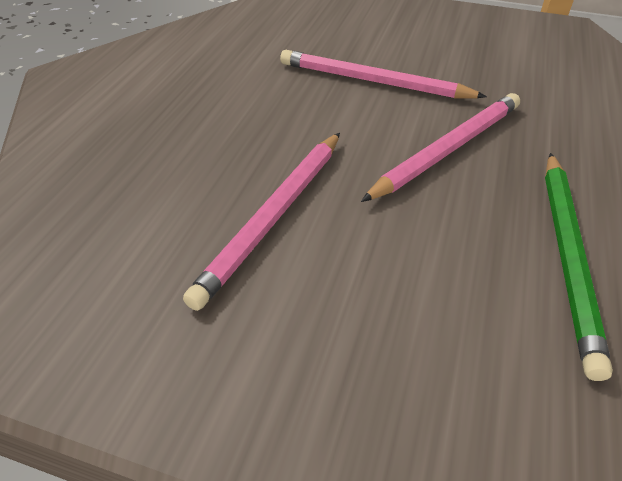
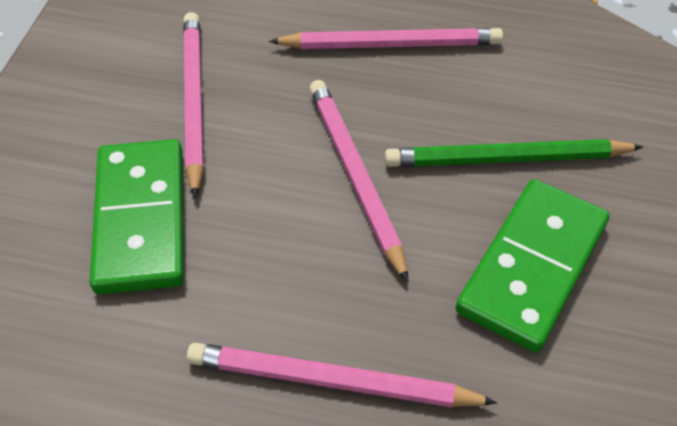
green domino: none = 0 -> [90,139,184,294] [456,179,609,353] = 2
pink pencil: [183,133,340,311] [280,50,487,99] [361,93,520,202] = 3 -> [183,12,204,198] [187,343,498,407] [269,28,503,49] [309,80,409,283] = 4

